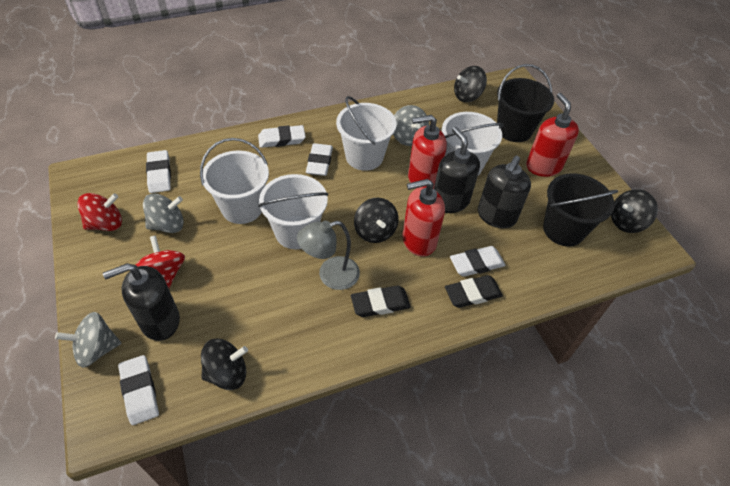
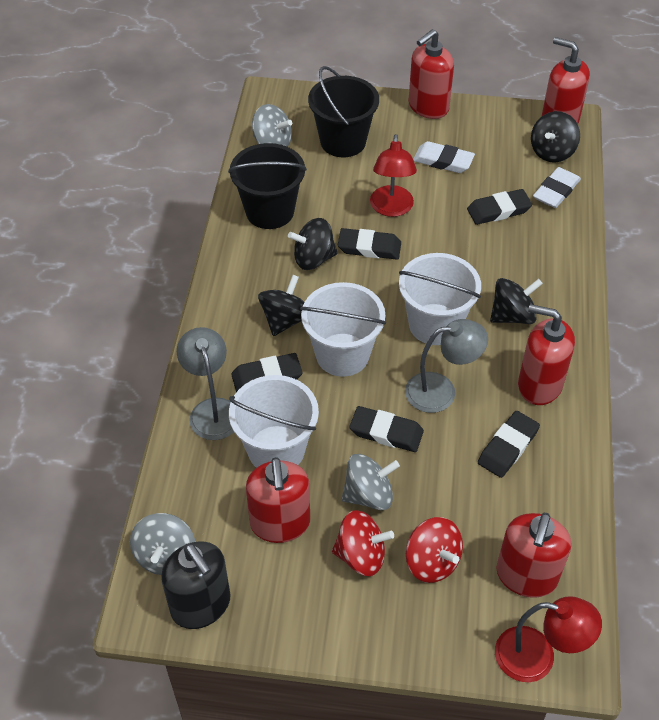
black eraser: [351,285,411,317] [445,275,503,308] = 2 -> [231,353,303,392] [338,228,401,260] [350,406,424,452] [467,189,532,225] [478,411,540,478] = 5
black soap dispenser: [103,263,180,341] [434,127,480,213] [478,156,531,229] = 3 -> [161,542,231,629] = 1
grey lamp: [297,221,360,290] = 1 -> [177,327,234,440] [405,319,488,413] = 2
red lamp: none = 0 -> [370,134,417,217] [495,596,602,682] = 2
red soap dispenser: [403,179,445,257] [408,115,447,189] [526,93,579,177] = 3 -> [246,457,310,543] [409,29,454,119] [496,513,571,598] [518,304,575,405] [541,37,590,124] = 5
white bucket: [200,138,269,224] [258,174,328,249] [336,96,396,171] [442,112,504,176] = 4 -> [229,375,319,468] [300,282,386,377] [399,253,481,345] = 3
white eraser: [118,355,159,425] [146,150,171,193] [258,125,306,148] [306,143,333,176] [450,246,506,277] = 5 -> [413,141,475,173] [533,167,581,208] = 2

